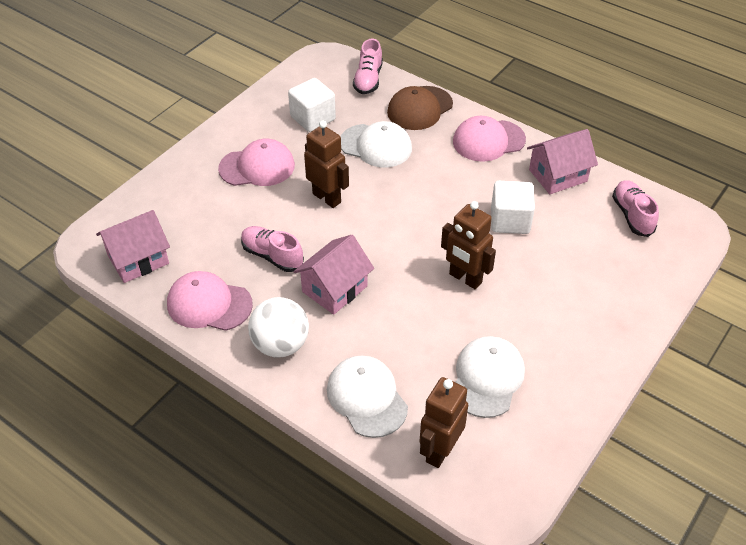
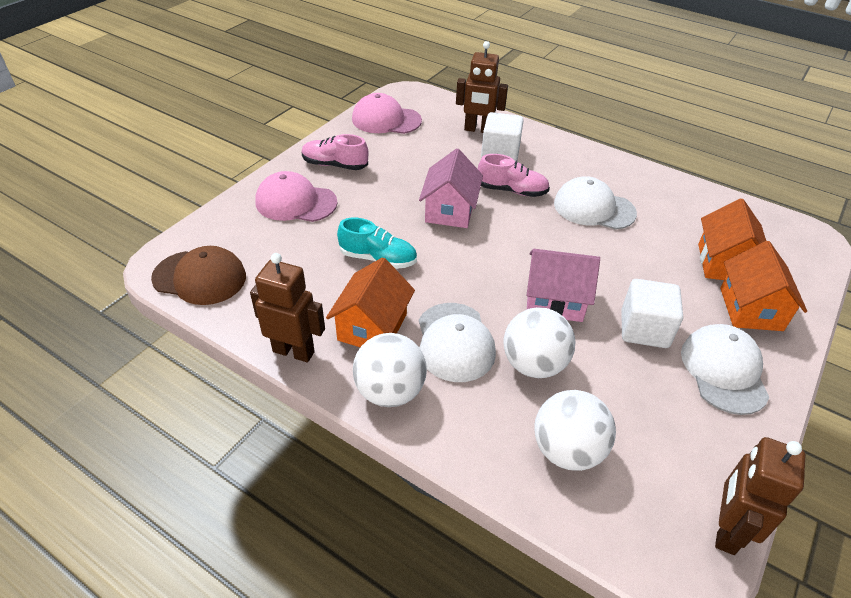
orange house: none = 0 -> [326,257,415,347] [698,198,766,280] [720,241,807,331] = 3
pink cap: [167,271,253,331] [218,139,295,186] [453,116,526,162] = 3 -> [256,171,338,222] [352,93,422,134] = 2
pink house: [96,210,170,283] [294,235,374,315] [527,129,598,194] = 3 -> [419,148,483,228] [527,249,600,322] = 2
pink shoe: [241,226,304,272] [353,39,383,94] [612,180,659,237] = 3 -> [302,134,368,170] [478,154,550,197] = 2
turquoise shoe: none = 0 -> [337,218,417,269] = 1
white ball: [248,297,309,357] = 1 -> [353,333,427,407] [504,307,575,378] [534,390,616,471] = 3

